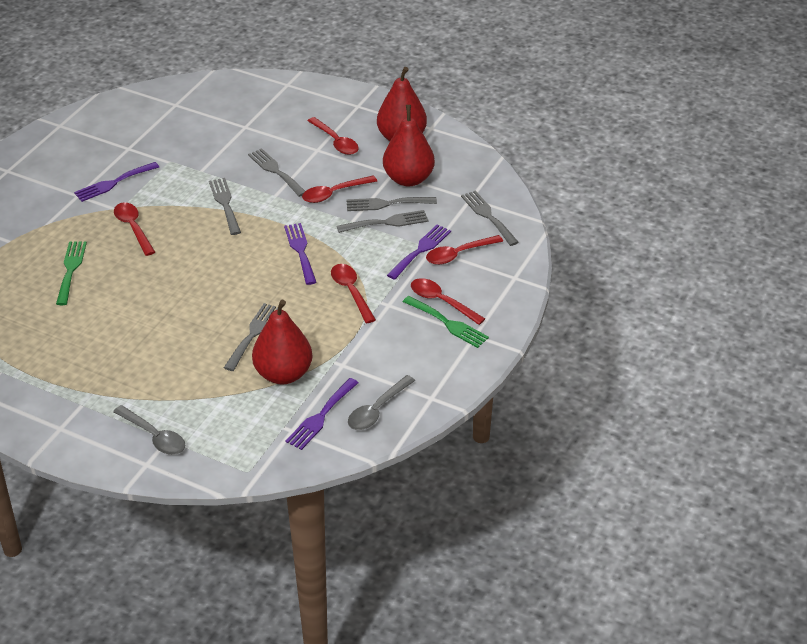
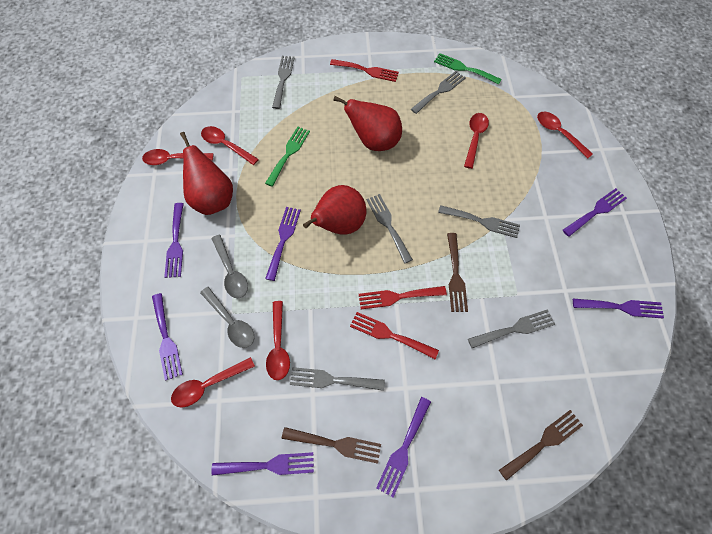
brown fork: none = 0 -> [282,427,381,464] [447,233,468,312] [499,410,583,481] = 3
purple fork: [74,162,159,202] [284,223,316,285] [285,378,359,450] [387,224,451,280] = 4 -> [152,293,183,381] [164,203,184,278] [211,452,314,476] [265,207,301,281] [376,397,431,498] [563,188,627,237] [573,299,664,318] = 7
red fork: none = 0 -> [330,59,399,82] [350,312,439,359] [359,286,447,309] = 3

